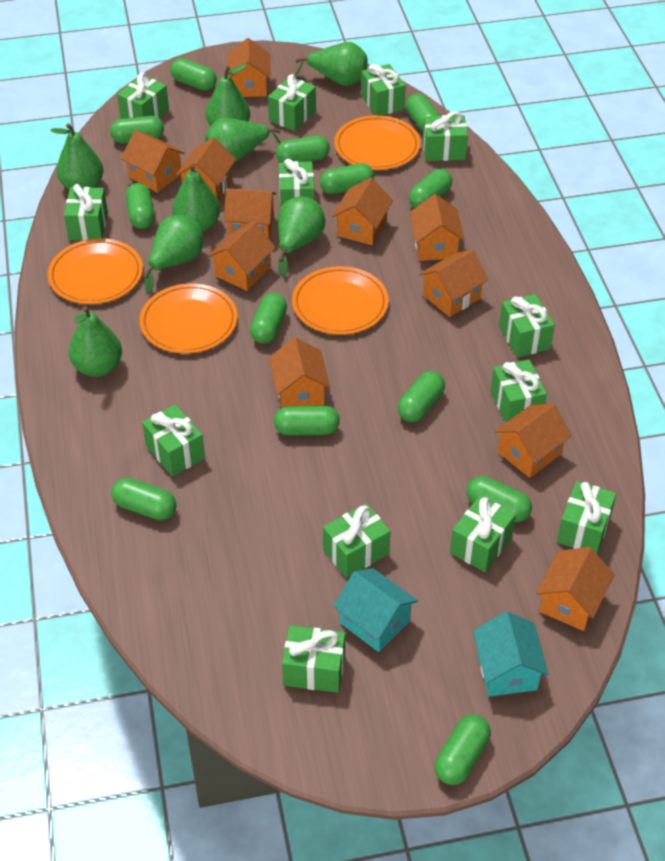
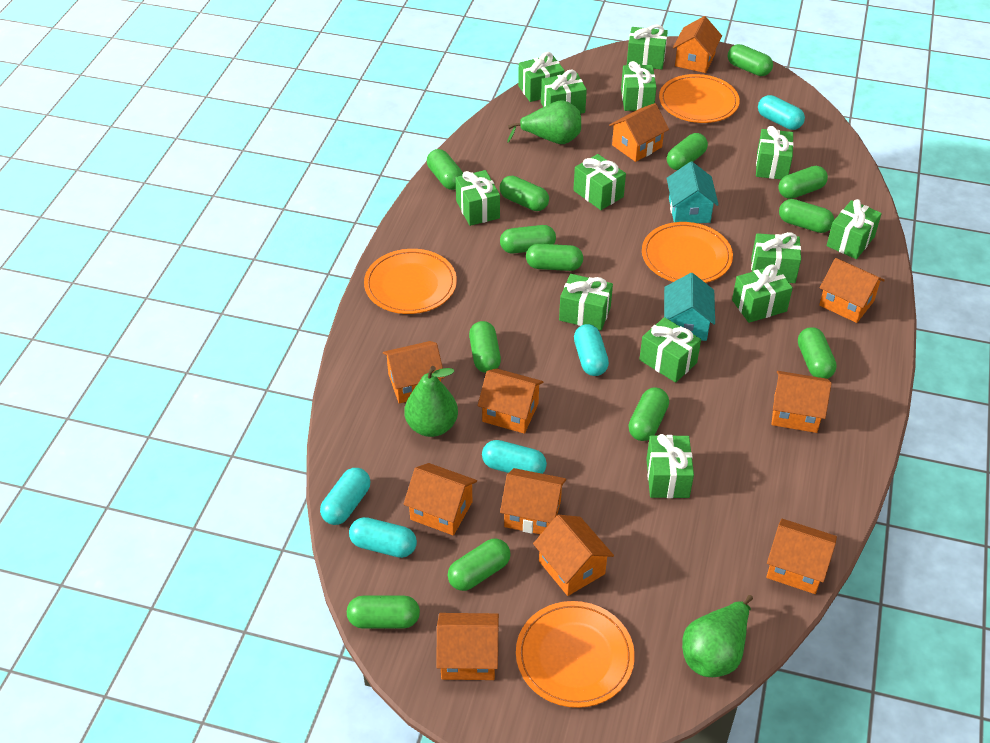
green pear: [50,123,104,190] [69,306,122,377] [143,215,203,293] [172,163,220,232] [205,118,281,163] [206,64,250,126] [278,196,325,277] [295,42,368,86] = 8 -> [405,366,458,437] [507,100,581,144] [682,595,753,677] = 3
turquoise capsule: none = 0 -> [320,468,370,525] [349,517,417,558] [482,440,547,474] [574,324,609,376] [758,95,805,130] = 5

